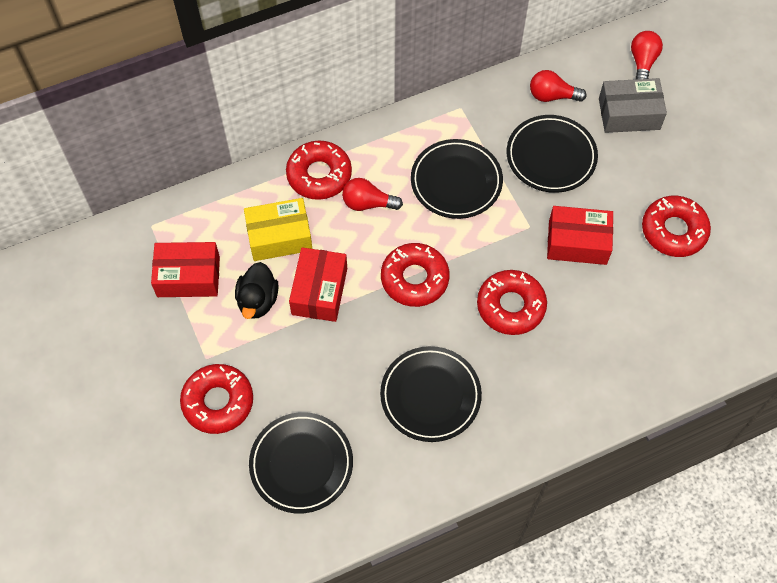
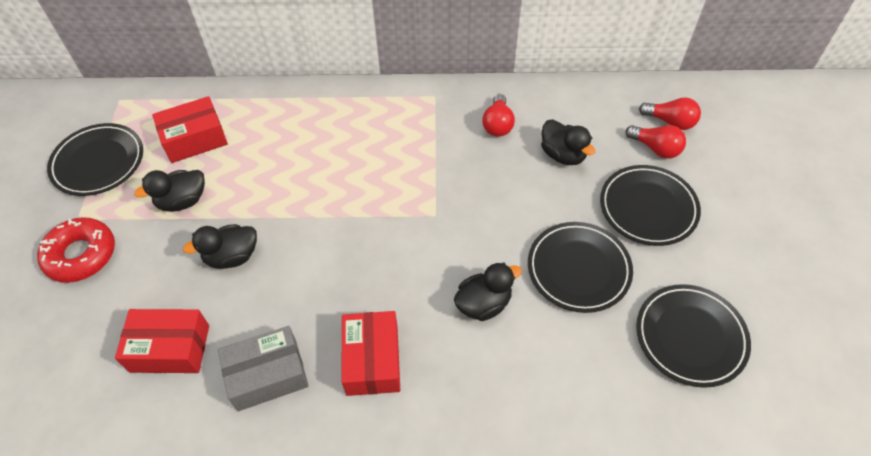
black duck: [235,262,279,319] = 1 -> [134,170,205,212] [183,224,257,269] [454,262,522,321] [541,119,595,165] = 4
red donut: [180,364,253,434] [286,140,352,200] [381,243,450,307] [477,270,547,335] [642,196,711,257] = 5 -> [37,217,115,283] = 1
yellow box: [244,198,312,261] = 1 -> none = 0

